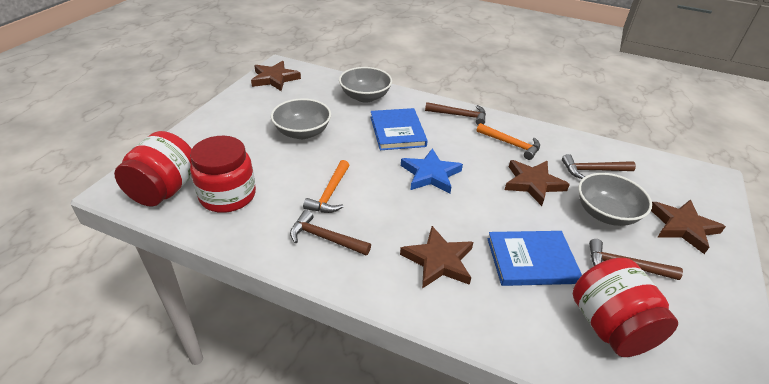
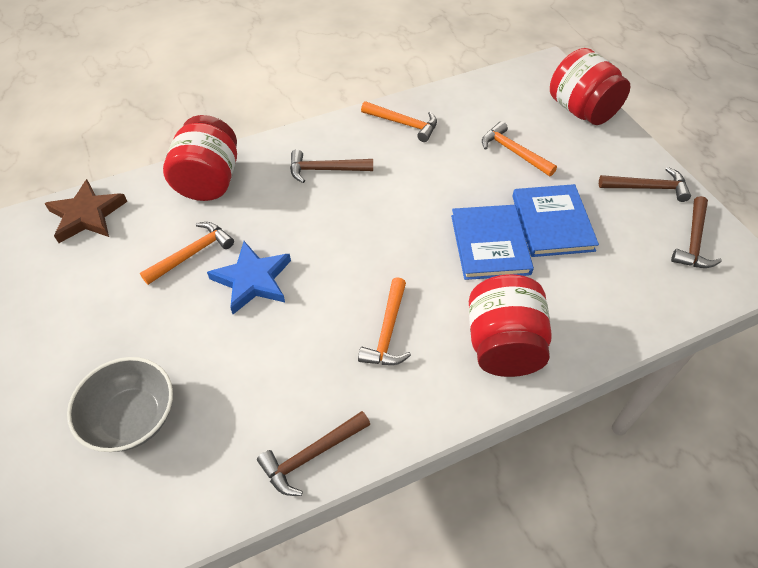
brown star: [251,61,301,91] [400,226,474,289] [505,160,570,206] [651,200,726,254] = 4 -> [44,179,127,243] = 1
grey bowl: [271,98,331,139] [339,67,392,103] [578,173,652,226] = 3 -> [67,357,173,452] = 1
orange hammer: [303,160,349,213] [477,123,540,160] = 2 -> [140,222,234,285] [358,277,411,365] [361,101,437,142] [482,121,557,176] = 4

